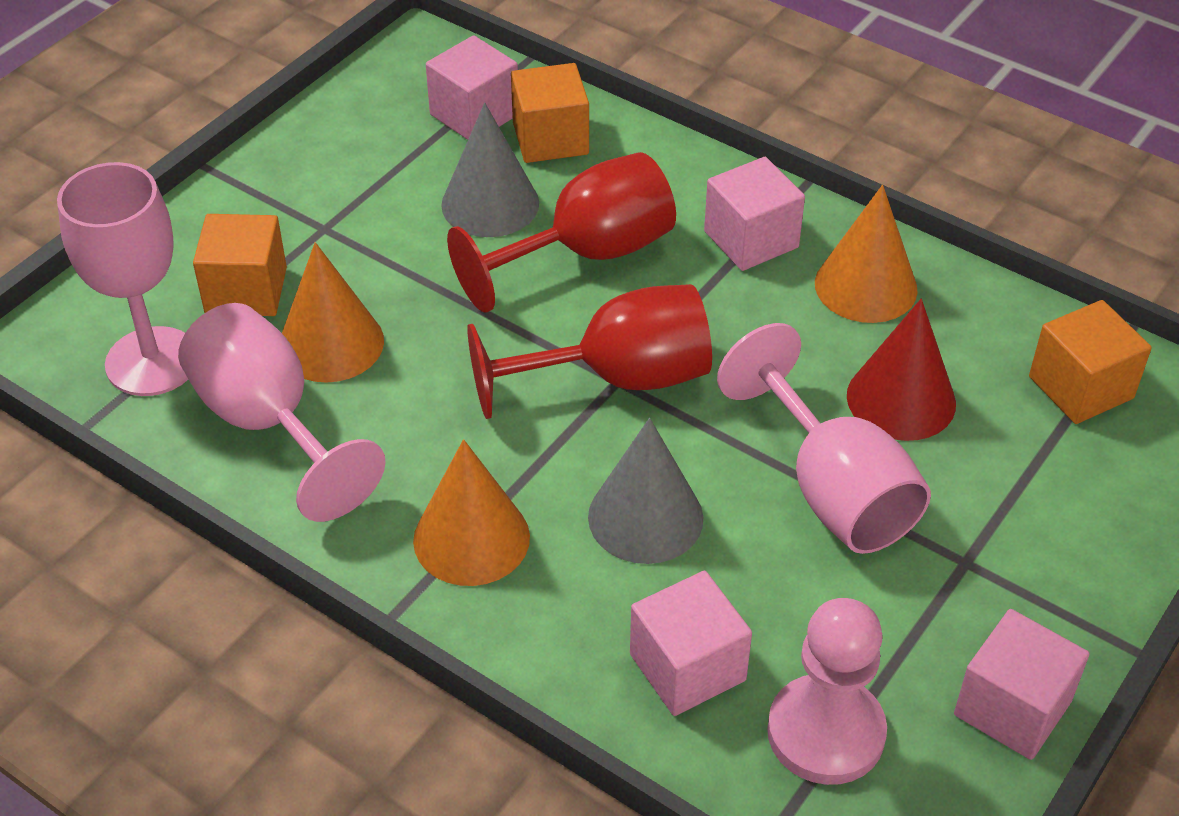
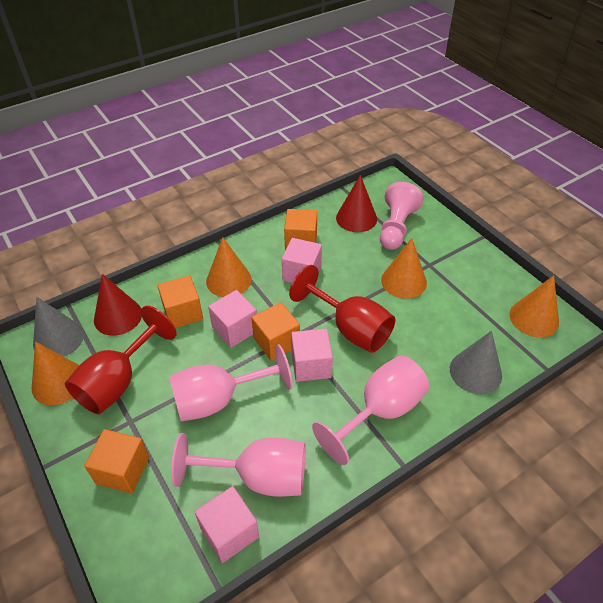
orange cone: [282,242,384,383] [413,439,530,586] [815,185,918,323] = 3 -> [32,342,79,405] [206,237,251,297] [381,238,427,299] [510,275,559,337] = 4
orange cube: [193,214,287,316] [511,63,589,163] [1029,300,1152,424] = 3 -> [84,429,149,494] [157,275,203,328] [251,302,300,361] [284,209,317,251] = 4
red cone: [847,299,956,441] = 1 -> [94,274,142,336] [336,175,377,232] = 2

